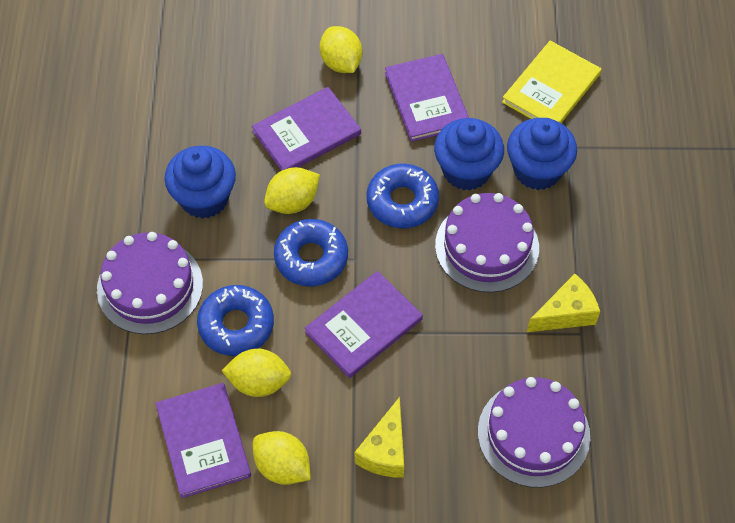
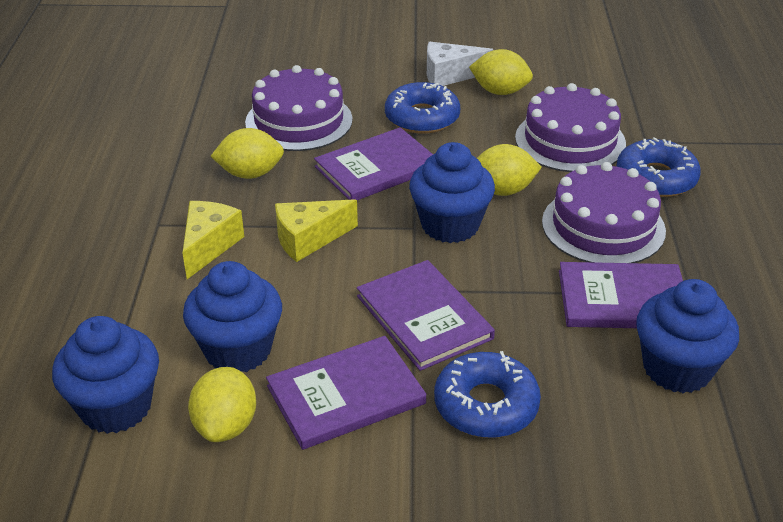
blue cupcake: [165,146,236,219] [434,118,504,190] [507,118,577,190] = 3 -> [52,316,159,434] [183,261,282,372] [409,142,495,243] [636,279,739,393] = 4
white cheese: none = 0 -> [427,42,494,86] = 1
yellow book: [502,41,601,123] = 1 -> none = 0

